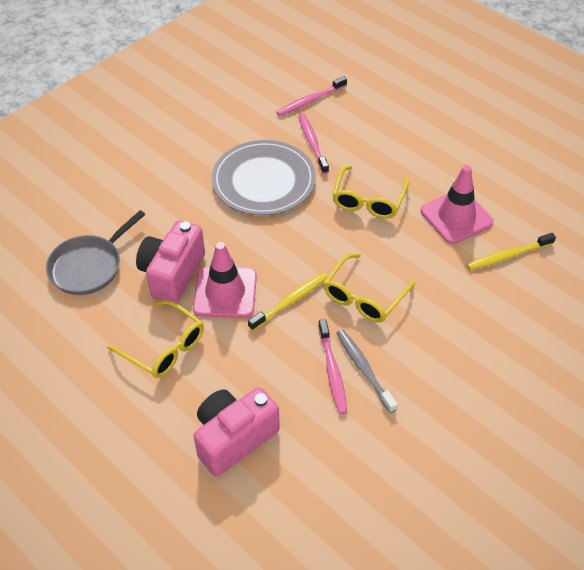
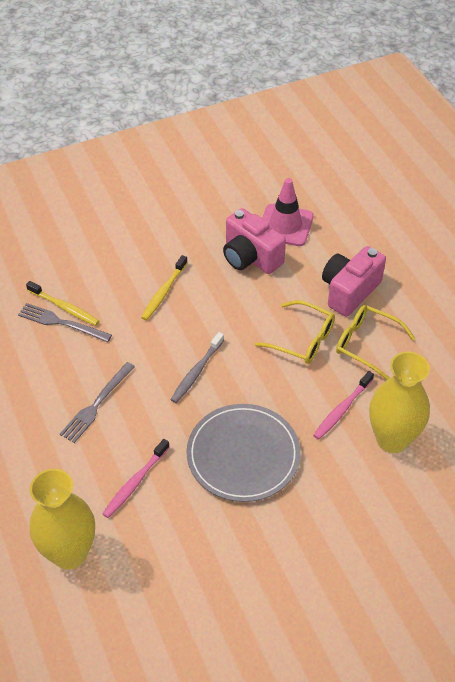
grey fork: none = 0 -> [18,303,112,342] [60,362,135,443] = 2
grey pan: [46,210,145,295] = 1 -> none = 0
pink toothbrush: [276,76,347,116] [299,113,329,174] [318,319,347,414] = 3 -> [102,439,170,518] [313,371,374,440] = 2
pink traffic cone: [193,242,257,318] [421,165,493,244] = 2 -> [262,178,314,246] = 1
yellow glasses: [107,300,204,378] [323,253,415,323] [332,165,409,219] = 3 -> [255,300,335,364] [336,305,415,380] = 2
yellow vase: none = 0 -> [29,469,95,570] [369,351,430,453] = 2

